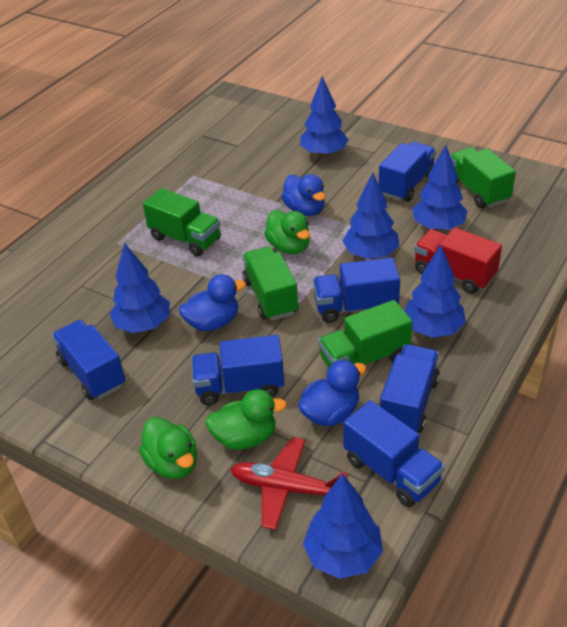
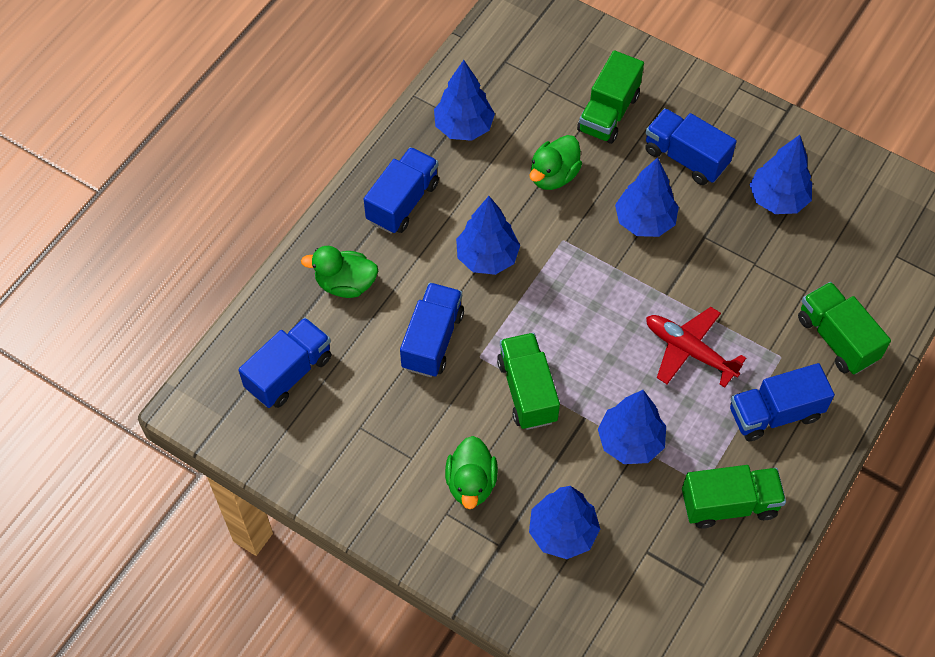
blue duck: [179,274,246,331] [281,174,325,216] [298,360,366,426] = 3 -> none = 0
blue truck: [52,320,125,400] [192,335,284,405] [313,258,400,323] [343,400,445,507] [379,142,436,202] [380,344,440,433] = 6 -> [238,318,331,408] [364,147,439,234] [400,283,464,377] [645,108,737,185] [730,363,835,441] = 5
red truck: [414,228,502,294] = 1 -> none = 0

